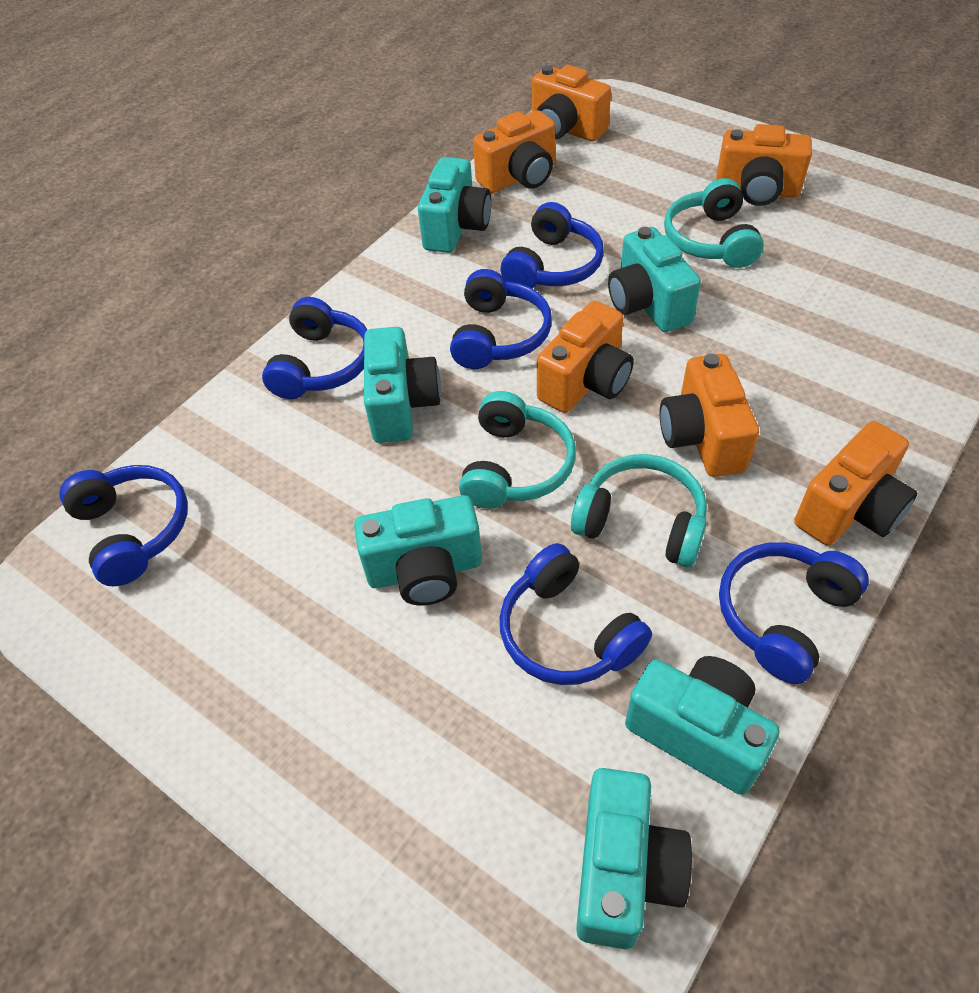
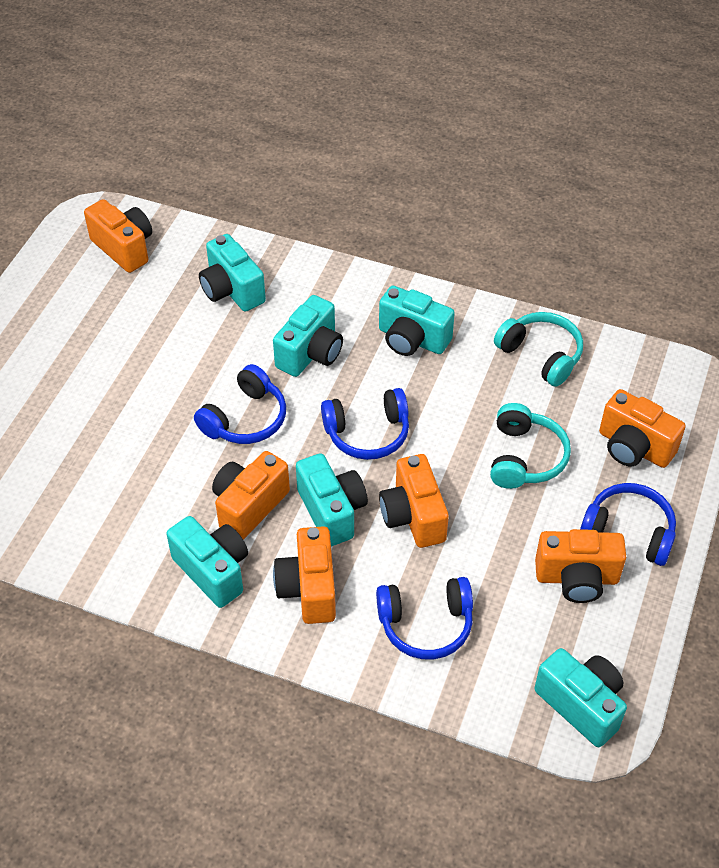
blue headphones: [59,465,188,586] [262,297,367,399] [450,269,552,369] [500,202,604,288] [500,543,652,685] [719,542,869,684] = 6 -> [194,364,286,444] [321,388,409,460] [376,577,473,659] [580,483,676,566] = 4
turquoise headphones: [459,391,576,509] [571,454,707,568] [664,178,764,268] = 3 -> [490,403,571,489] [494,312,583,387] = 2

